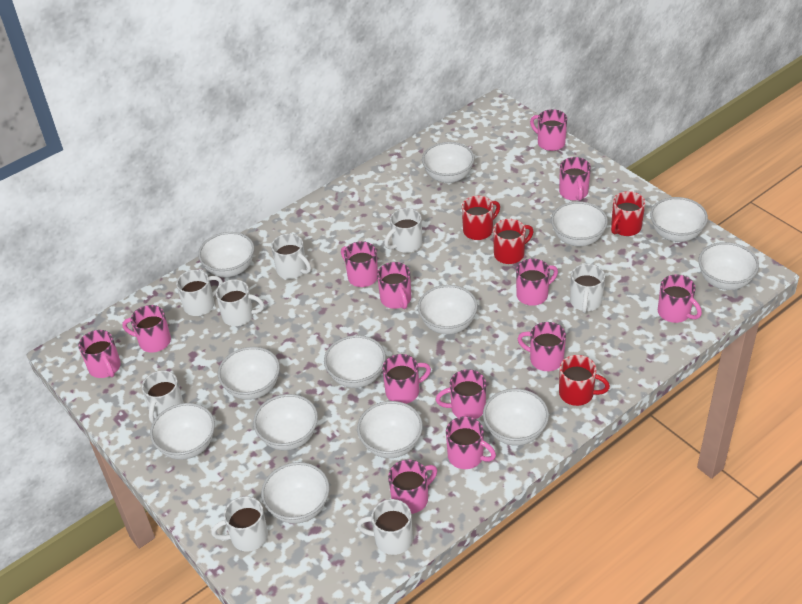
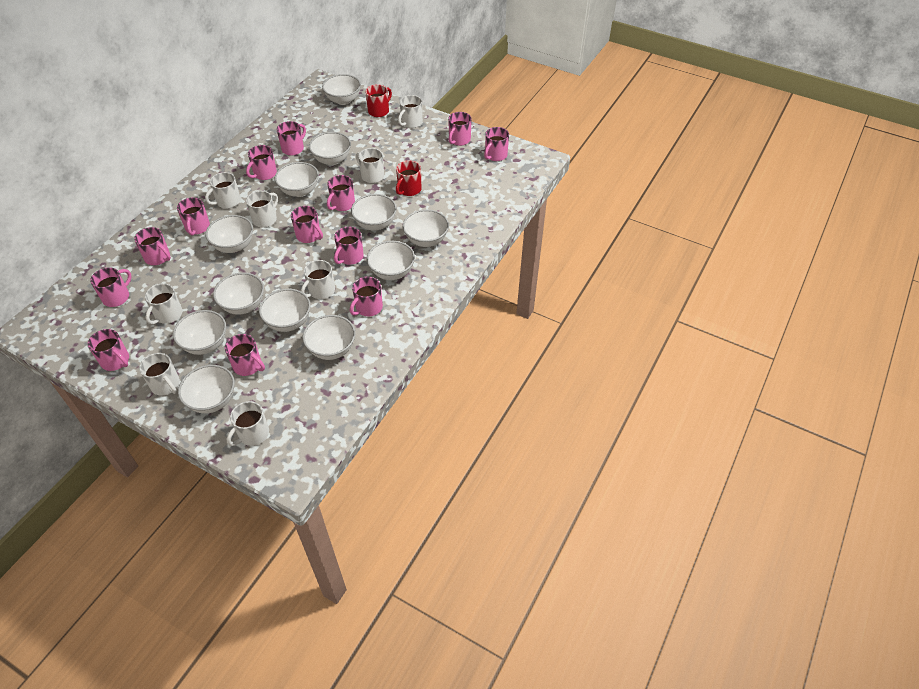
red mug: [462,196,500,240] [493,219,534,264] [559,355,610,406] [611,191,645,236] = 4 -> [365,84,392,117] [396,160,421,196] = 2
white bowl: [150,403,215,460] [198,232,254,277] [218,347,280,400] [253,394,318,451] [261,462,329,524] [324,335,386,388] [357,401,423,458] [418,285,478,334] [422,142,475,183] [483,389,549,446] [551,201,608,246] [650,197,708,242] [698,242,759,290] = 13 -> [173,310,226,355] [178,365,235,414] [206,215,253,253] [213,273,264,315] [259,289,311,332] [275,162,319,197] [303,315,355,360] [309,132,351,165] [322,74,361,105] [351,194,397,231] [367,241,415,280] [403,209,449,247] = 12

